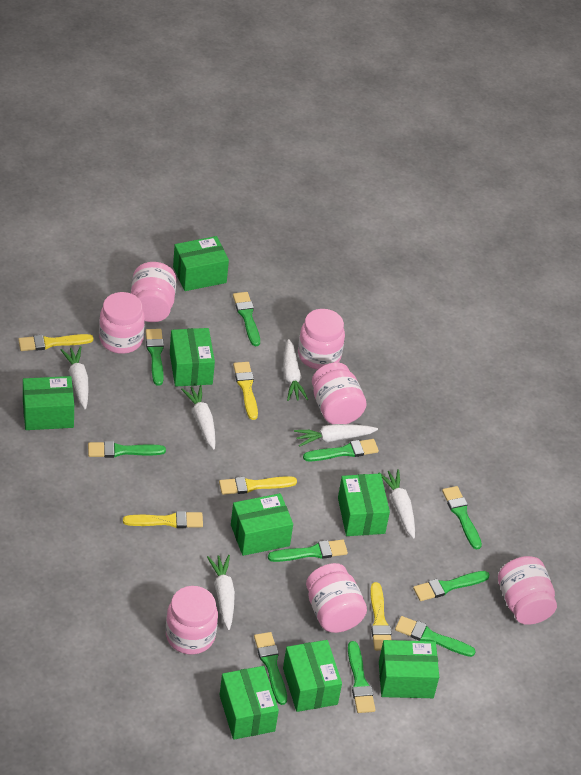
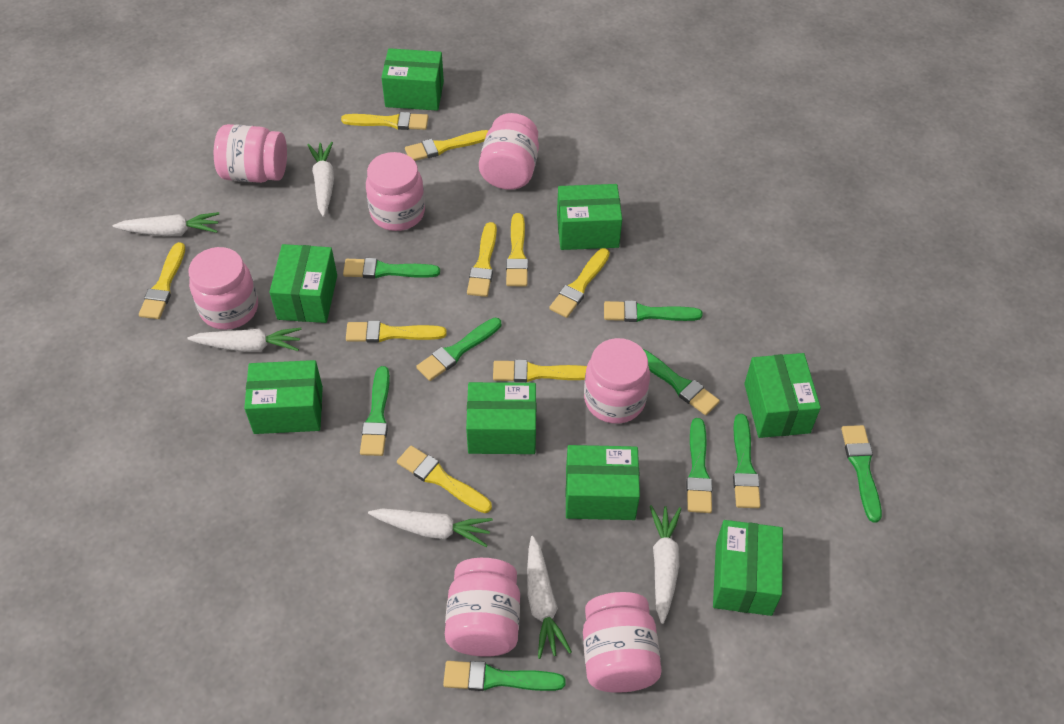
green brush: [88,441,166,458] [146,329,164,386] [233,292,260,346] [254,632,287,705] [268,540,348,562] [303,439,379,461] [348,641,376,713] [395,616,476,657] [413,571,490,601] [442,486,482,550] = 10 -> [343,258,440,279] [360,366,390,456] [416,317,501,381] [443,661,566,691] [604,300,703,322] [642,348,720,415] [686,418,712,513] [733,414,761,508] [841,425,882,523] = 9
yellow brush: [18,334,93,351] [123,511,203,528] [219,476,297,495] [233,362,258,420] [370,582,391,651] = 5 -> [139,242,185,319] [341,112,428,130] [346,321,447,343] [397,446,492,513] [405,130,488,161] [467,222,497,297] [493,360,587,382] [506,213,528,286] [549,248,610,318] = 9

